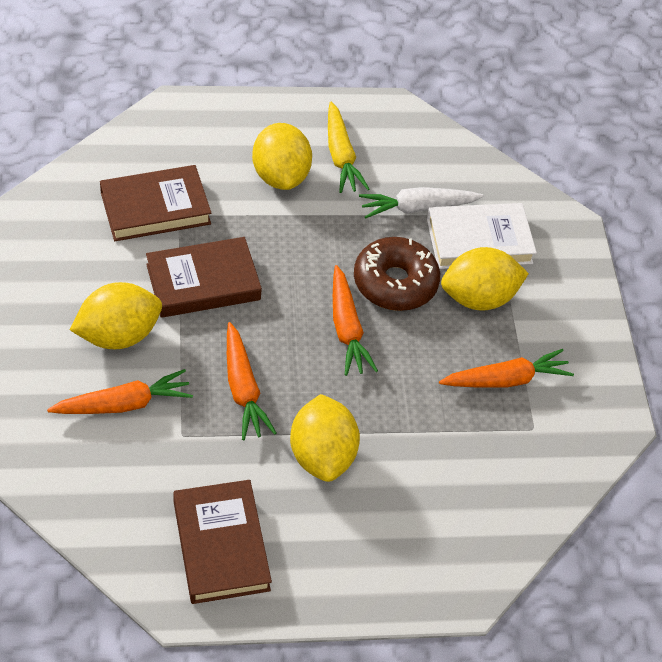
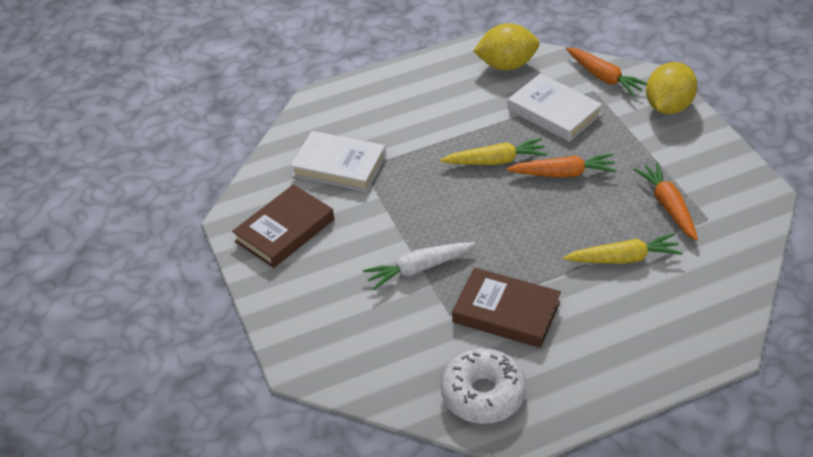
brown book: [100,165,211,241] [146,237,262,318] [173,480,272,604] = 3 -> [232,184,334,268] [452,268,561,348] = 2
brown donut: [354,237,440,311] = 1 -> none = 0
orange carrot: [47,369,193,414] [227,322,277,440] [333,265,378,376] [439,349,574,388] = 4 -> [507,154,617,178] [566,47,647,96] [634,162,698,241] = 3
white book: [427,203,537,269] = 1 -> [290,131,386,192] [508,73,602,142] = 2
white donut: none = 0 -> [441,348,526,424] = 1
yellow carrot: [328,102,369,193] = 1 -> [440,138,547,165] [563,233,683,264] = 2
yellow lemon: [70,282,162,349] [252,123,312,190] [290,394,360,482] [441,247,529,311] = 4 -> [473,23,540,70] [646,62,697,114] = 2

